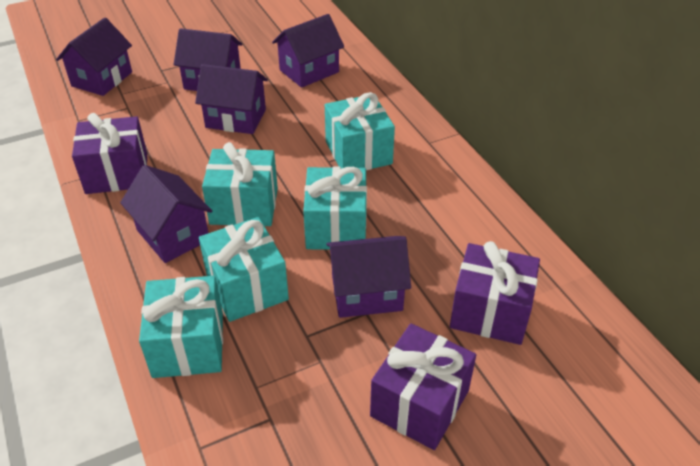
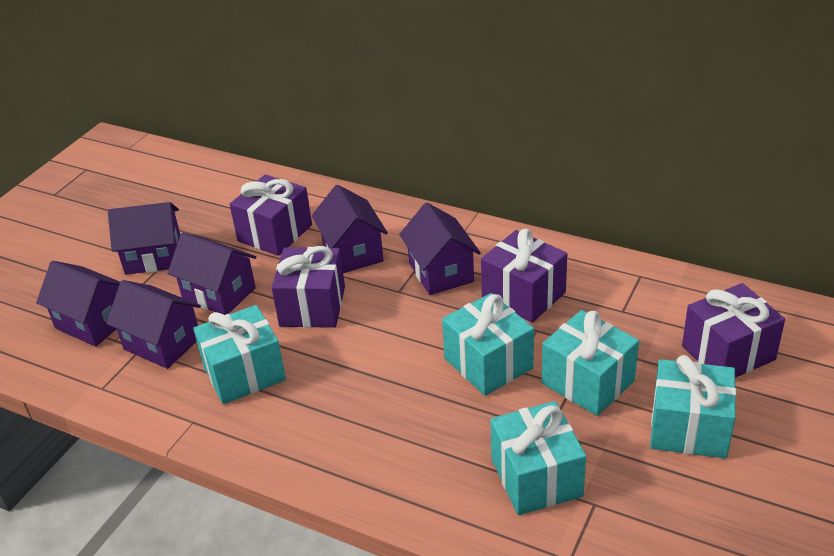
purple gift: [72,113,147,194] [370,323,476,450] [450,241,540,345] = 3 -> [229,174,312,256] [271,246,345,328] [481,229,567,323] [682,283,785,378] = 4

